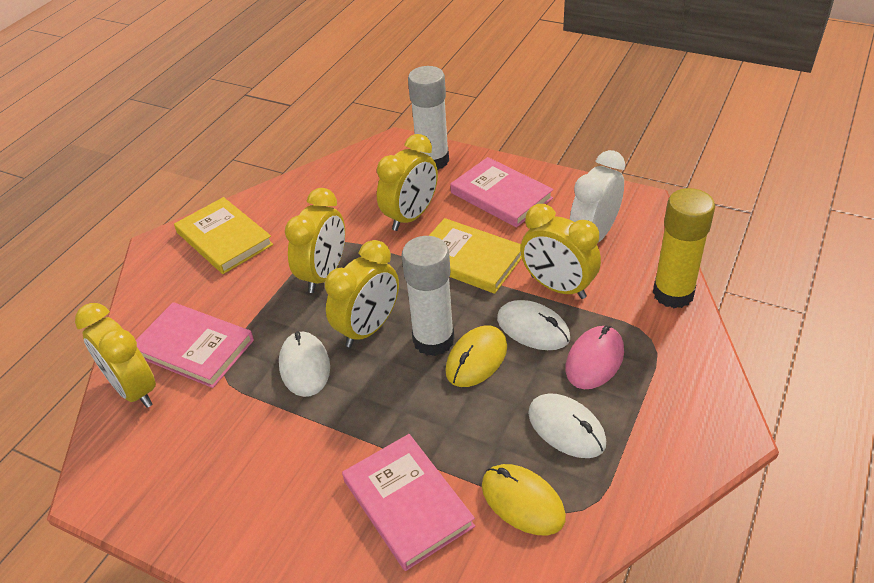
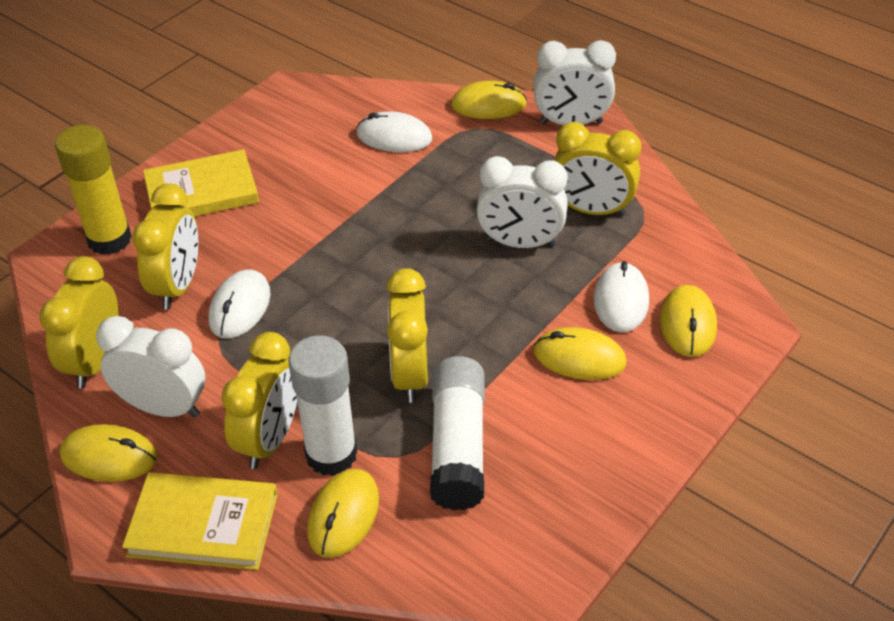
pink book: [136,302,254,388] [342,434,475,571] [450,157,554,228] = 3 -> none = 0
pink mouse: [566,326,624,389] = 1 -> none = 0
white clock: [570,150,625,242] = 1 -> [96,316,206,418] [477,156,568,248] [533,40,616,125] = 3
yellow mouse: [445,325,507,387] [482,464,566,535] = 2 -> [60,424,157,482] [307,469,379,558] [451,81,527,119] [534,327,627,380] [660,285,717,357] = 5

